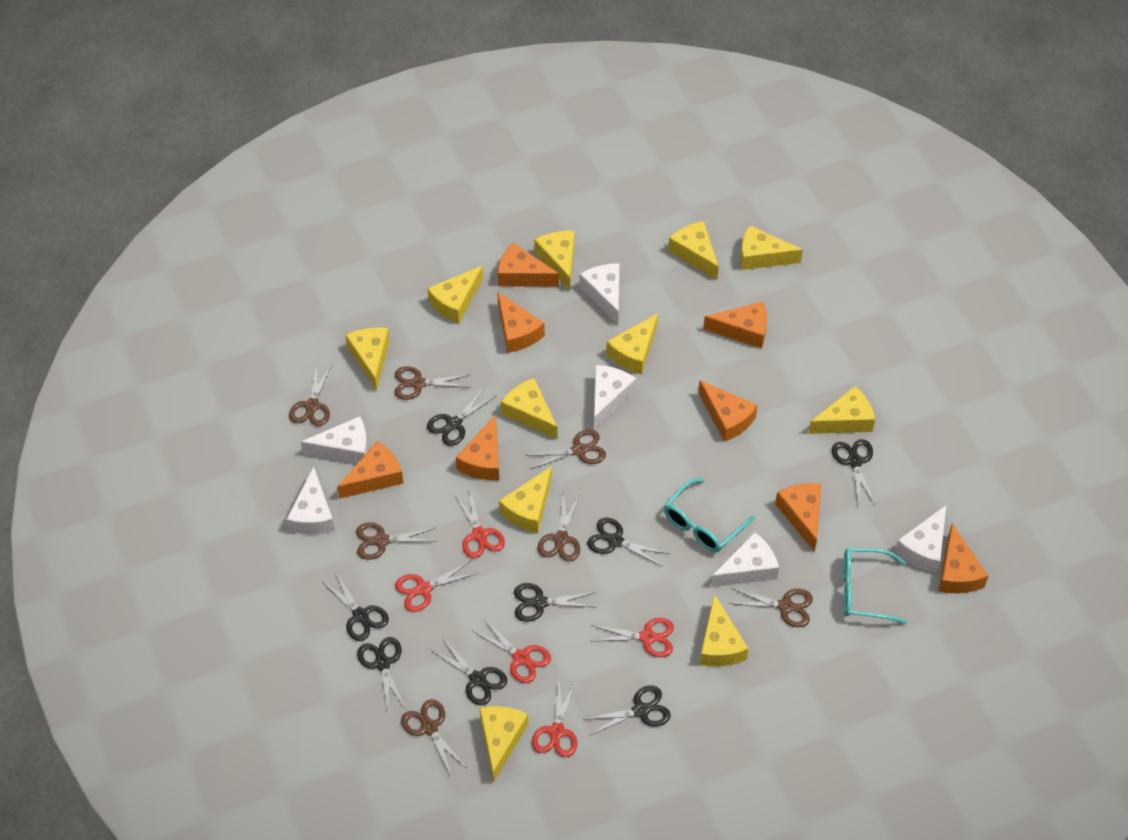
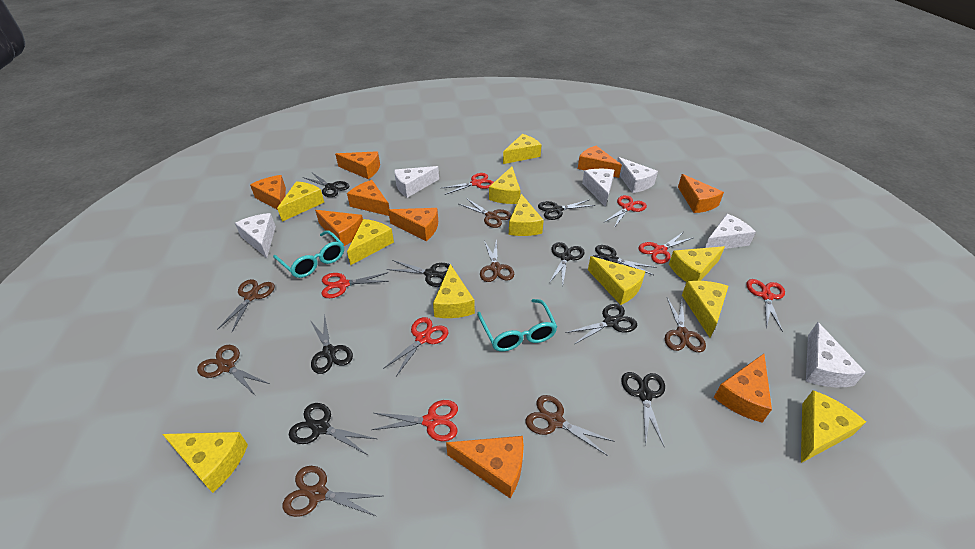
black scissors: [323,573,389,641] [357,637,406,714] [427,388,497,446] [431,638,507,705] [514,583,596,622] [583,686,671,736] [587,517,669,567] [832,439,875,505] = 8 -> [289,403,377,455] [303,173,349,197] [310,314,353,374] [387,260,450,287] [538,200,595,220] [549,242,585,286] [566,304,637,344] [593,245,657,275] [621,372,665,448] = 9
orange cheese: [337,441,404,499] [456,415,499,480] [497,291,545,353] [498,243,559,287] [698,380,758,442] [703,302,767,349] [775,483,821,552] [938,524,989,593] = 8 -> [250,175,286,210] [315,210,363,246] [335,151,380,179] [347,180,389,216] [388,208,438,241] [446,436,524,498] [578,146,622,178] [678,174,724,213] [714,354,772,423] = 9
red scissors: [395,561,478,612] [454,490,505,558] [473,619,551,683] [532,679,577,757] [590,618,674,657] = 5 -> [322,272,389,298] [372,400,458,441] [383,317,448,376] [443,173,494,195] [603,195,647,228] [638,232,694,264] [746,279,785,332] = 7

